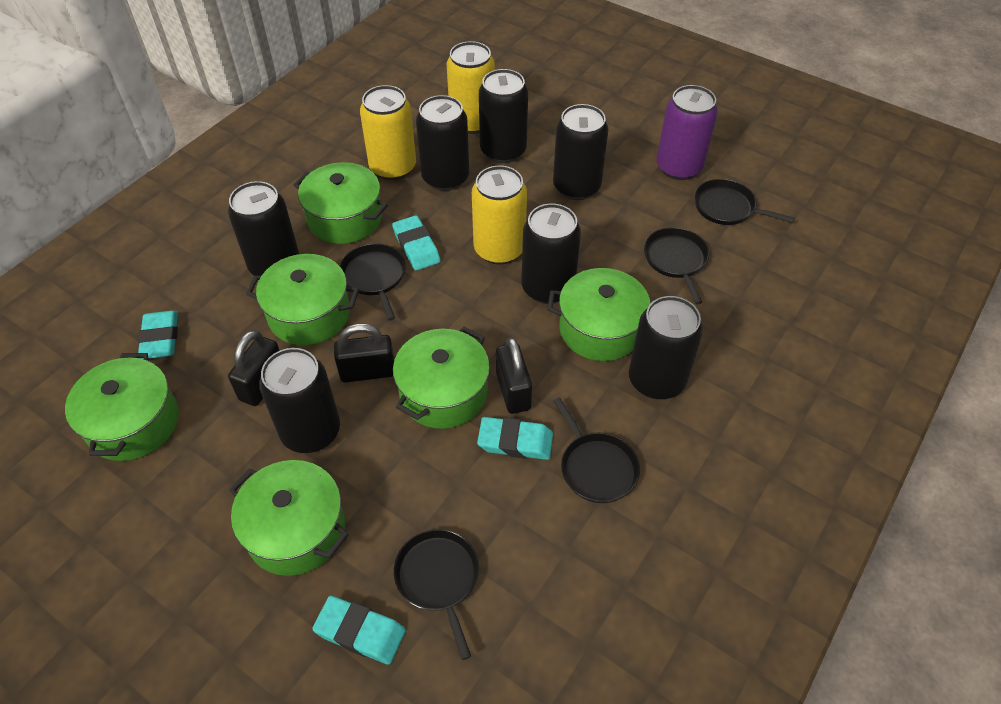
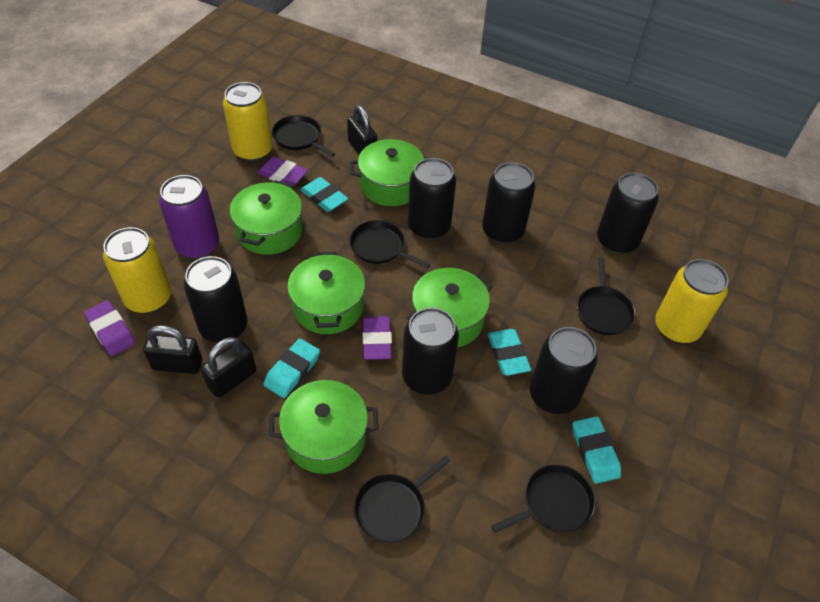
black can: [228,181,299,276] [259,348,340,453] [416,95,469,191] [479,69,528,163] [521,204,581,304] [553,104,608,200] [629,296,703,399] = 7 -> [184,256,247,343] [402,307,459,395] [408,158,456,240] [482,162,535,244] [530,327,598,414] [597,173,659,254] = 6
green pot: [65,353,179,461] [229,460,349,576] [246,254,359,345] [294,162,388,244] [393,327,490,429] [547,268,652,361] = 6 -> [230,180,303,255] [269,380,379,474] [287,252,365,334] [350,139,431,206] [407,268,493,347] = 5
purple eraser: none = 0 -> [84,300,136,356] [257,156,308,187] [363,316,392,360] = 3

